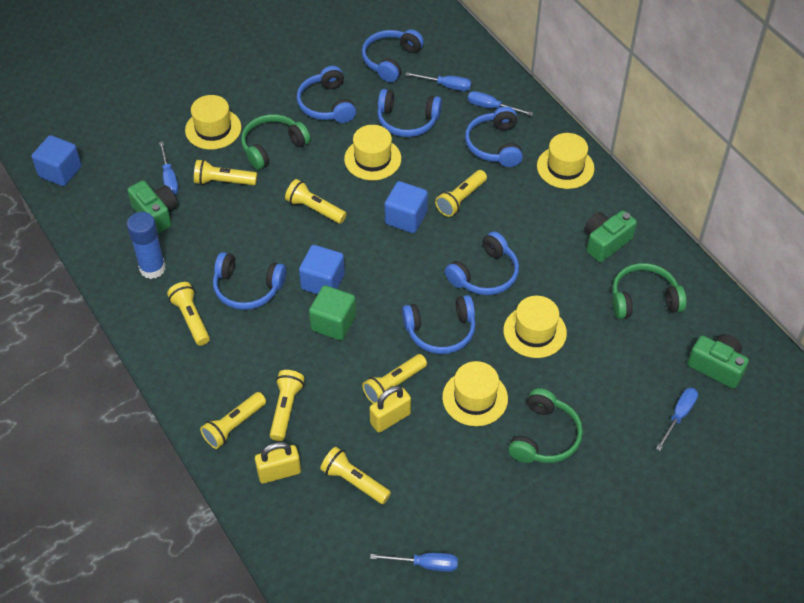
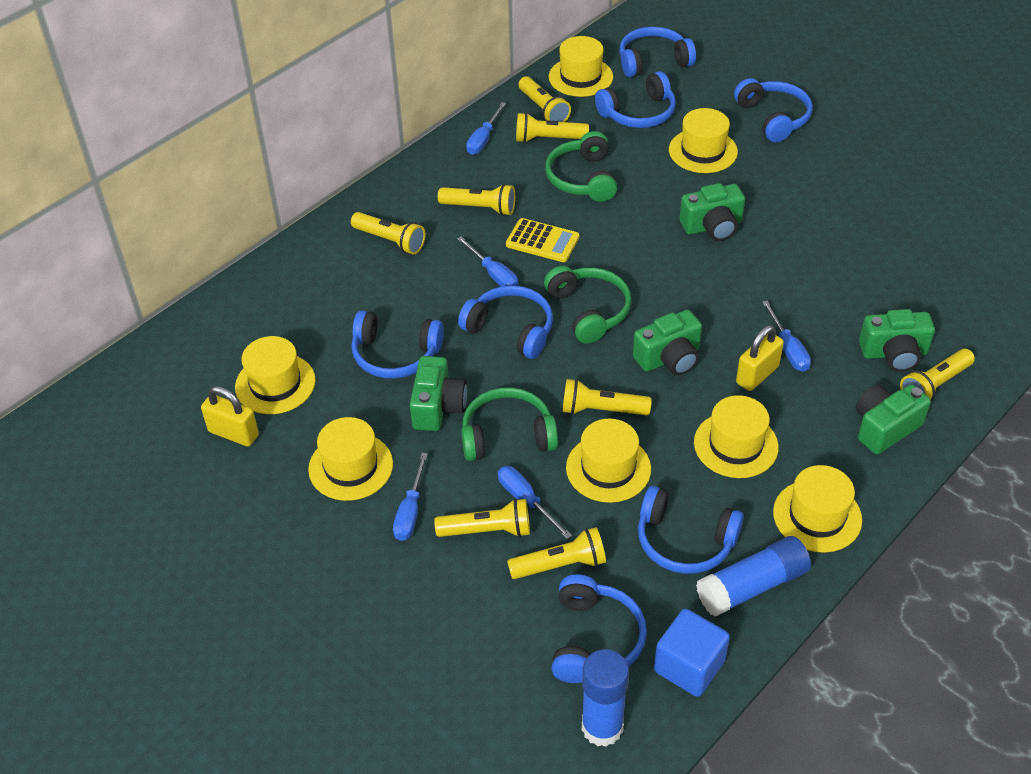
blue cube: [32,135,82,186] [299,245,345,294] [384,181,428,233] = 3 -> [654,609,730,697] = 1
blue glue stick: [127,212,166,279] = 1 -> [582,649,629,747] [696,536,811,617] = 2
green camera: [127,181,178,233] [584,210,637,262] [688,334,749,389] = 3 -> [410,356,467,431] [633,310,702,376] [680,183,745,241] [856,385,931,454] [859,309,935,372] = 5
green cube: [309,285,356,340] = 1 -> none = 0
yellow calculator: none = 0 -> [506,218,579,262] = 1
yellow hat: [185,95,241,150] [344,125,401,180] [442,361,508,426] [503,296,567,358] [537,133,594,189] = 5 -> [235,336,316,414] [308,417,393,501] [549,36,613,97] [566,419,651,503] [669,108,738,173] [694,395,779,478] [773,465,862,553] = 7

